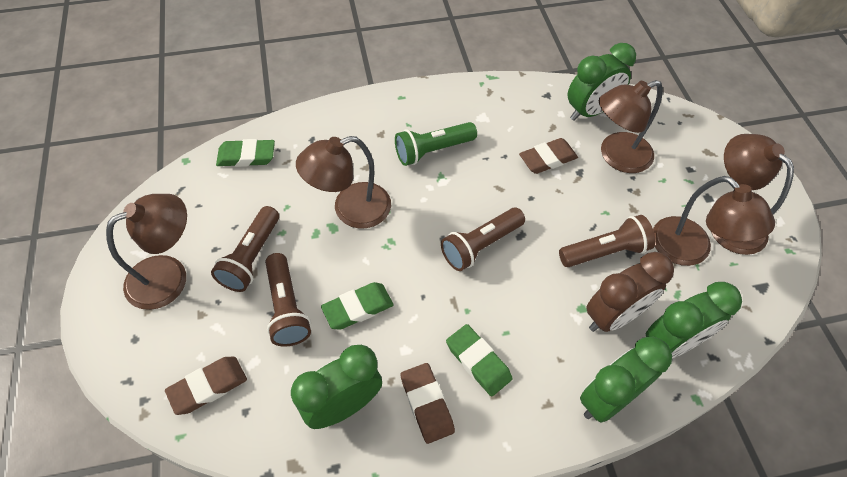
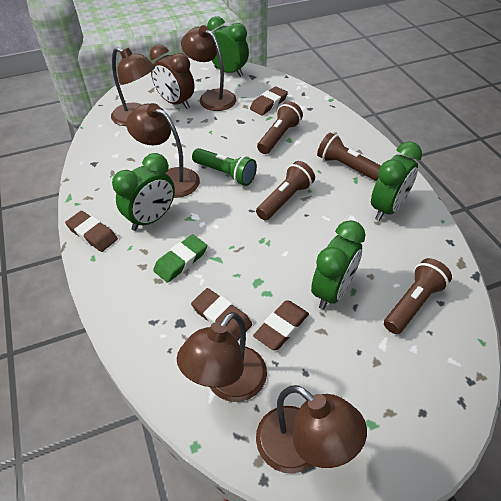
brown eraser: [165,357,247,415] [401,363,455,444] [519,138,578,174] = 3 -> [65,211,118,252] [191,288,252,341] [250,86,288,115] [253,300,309,350] = 4
green eraser: [216,139,275,167] [321,282,394,330] [446,324,513,396] = 3 -> [153,234,207,283] = 1

